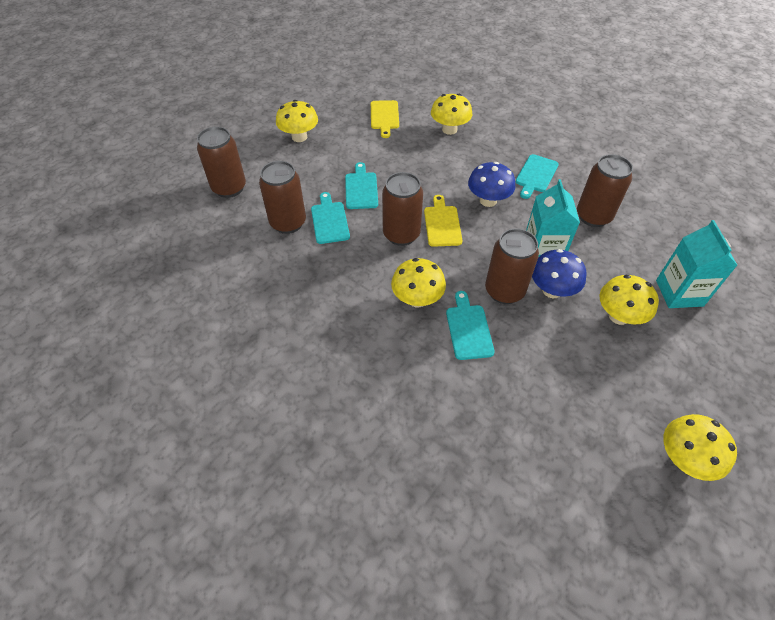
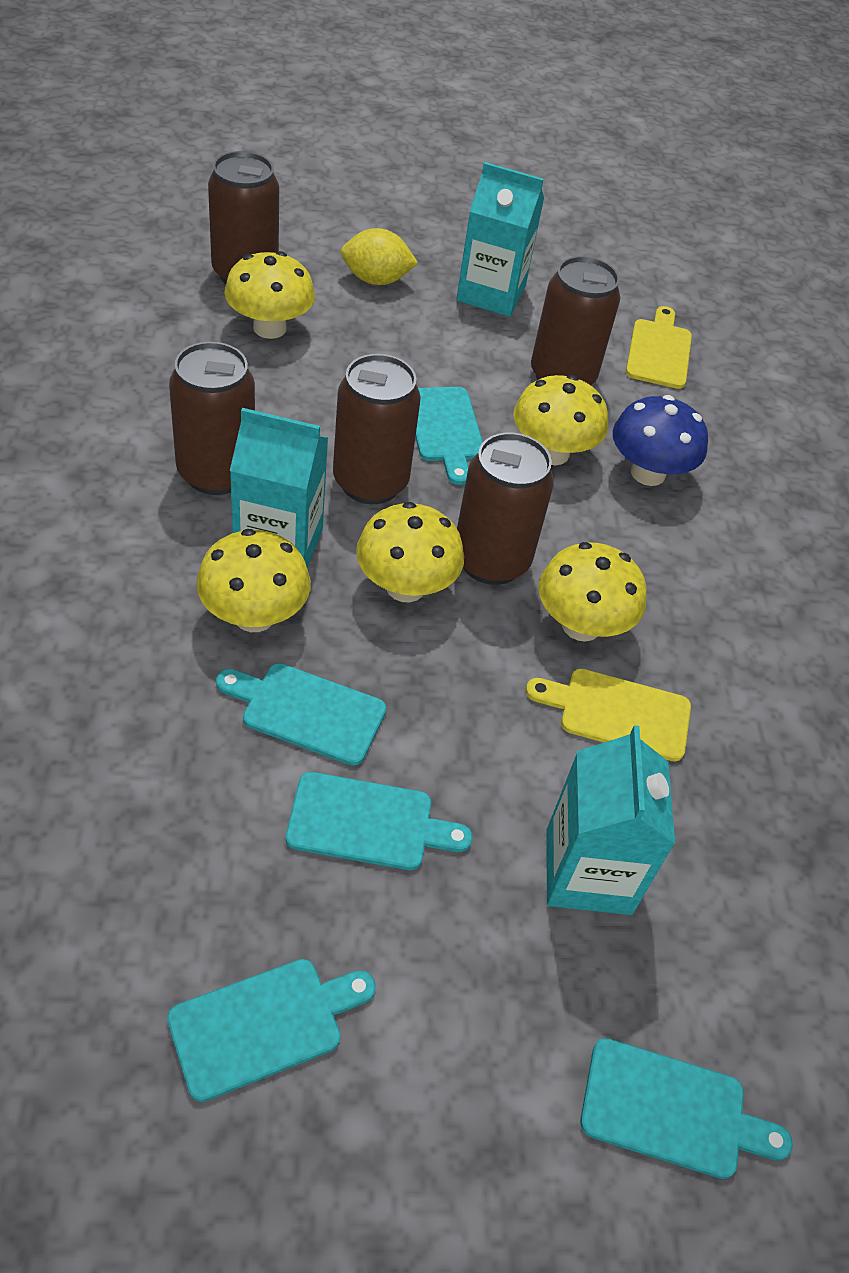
blue mushroom: [468,162,515,207] [532,249,587,298] = 2 -> [613,395,708,486] = 1
turquoise carton: [526,179,580,258] [656,220,738,308] = 2 -> [230,408,328,568] [456,162,544,317] [546,725,675,915] = 3
turquoise cutting board: [311,192,350,244] [345,162,378,209] [446,291,495,360] [516,154,559,199] = 4 -> [167,959,376,1102] [216,663,386,766] [286,772,472,870] [415,387,483,485] [580,1038,793,1179] = 5
yellow lemon: none = 0 -> [341,228,418,285] = 1

